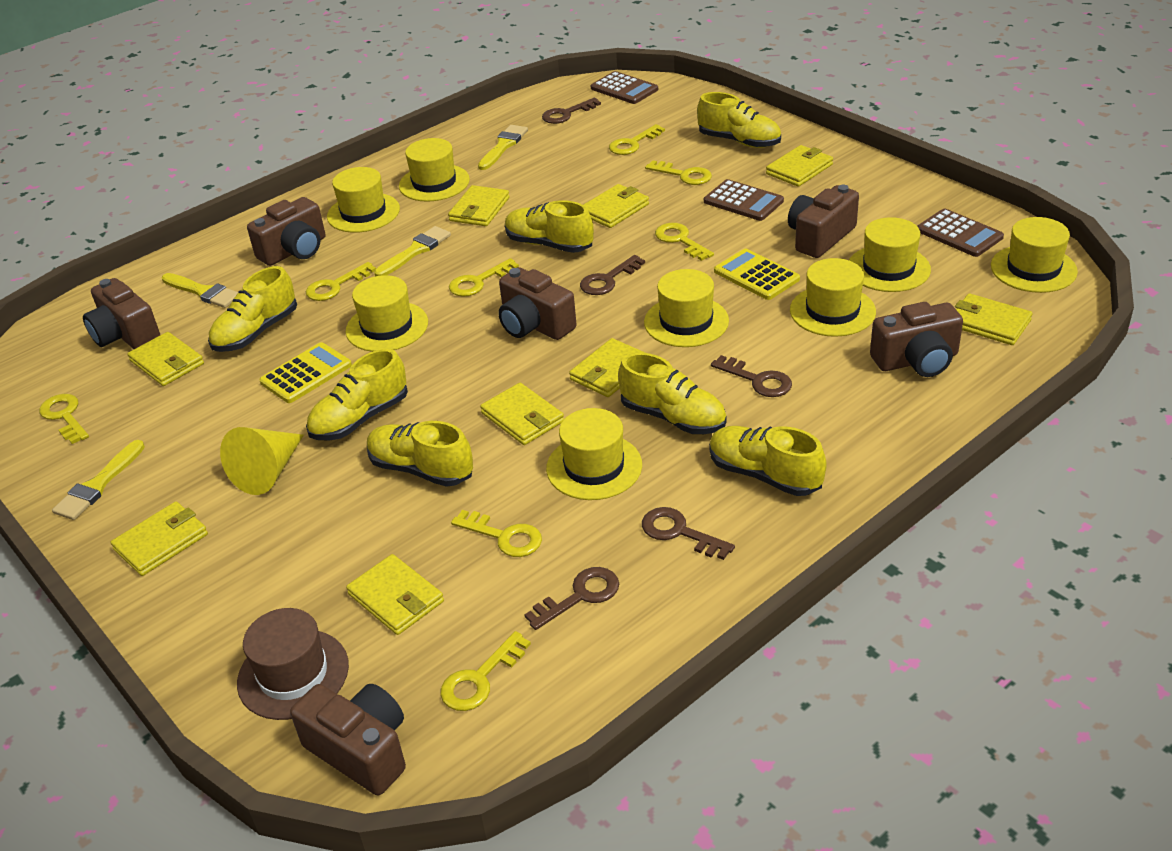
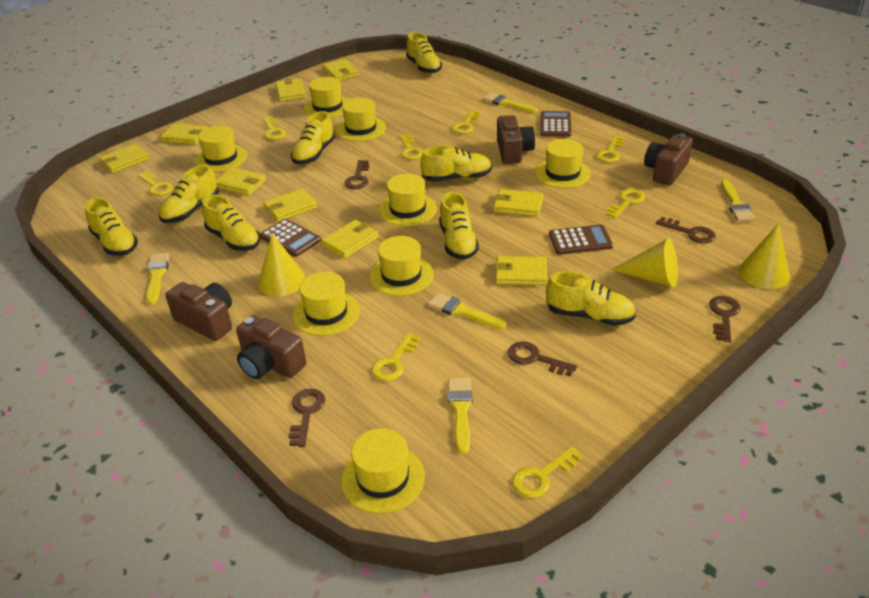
brown camera: [83,278,160,349] [247,197,325,266] [290,684,406,796] [498,267,576,340] [788,185,859,258] [870,302,963,377] = 6 -> [165,282,232,341] [236,315,306,379] [497,115,535,164] [644,133,693,185] = 4
brown hat: [237,608,349,720] = 1 -> none = 0
yellow brush: [52,440,145,520] [162,273,238,308] [374,226,451,276] [478,125,528,170] = 4 -> [146,253,169,305] [428,293,507,330] [448,378,473,454] [483,93,538,113] [721,179,755,222] = 5
yellow calculator: [259,342,352,403] [714,249,800,300] = 2 -> none = 0
yellow cone: [220,427,304,495] = 1 -> [258,233,306,296] [612,238,678,287] [739,223,790,289] = 3
yellow shoe: [208,266,297,352] [306,349,408,441] [367,421,473,487] [505,200,594,253] [618,353,727,434] [697,92,781,148] [709,426,827,496] = 7 -> [84,197,138,256] [159,165,219,223] [202,195,260,251] [291,111,335,164] [406,32,442,74] [420,145,492,182] [439,192,479,260] [546,271,636,326] = 8

